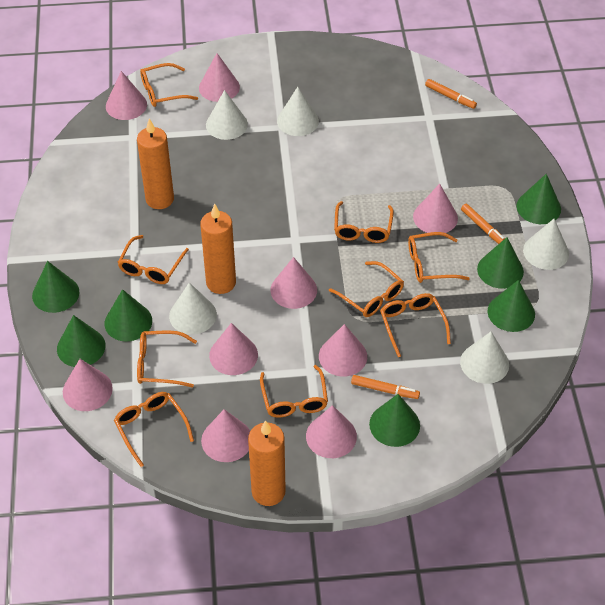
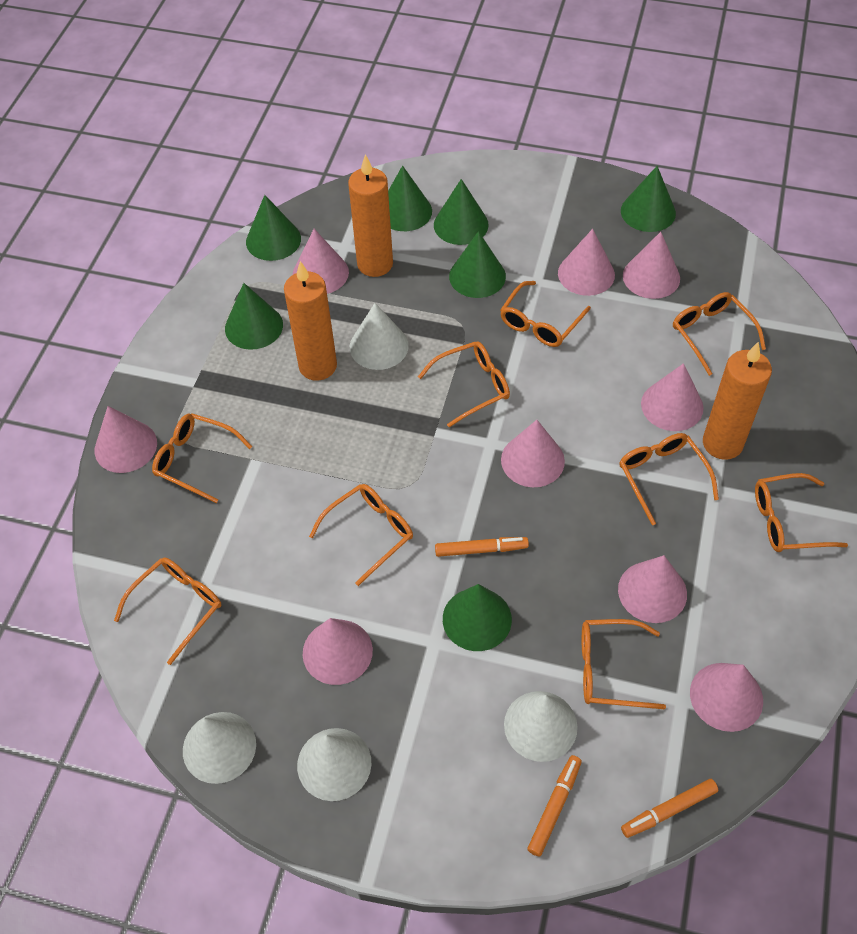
white cone: [169,283,217,334] [206,90,248,140] [277,87,319,136] [460,332,509,384] [523,219,569,270] = 5 -> [183,712,256,784] [297,728,371,801] [350,303,409,370] [504,691,578,762] = 4

